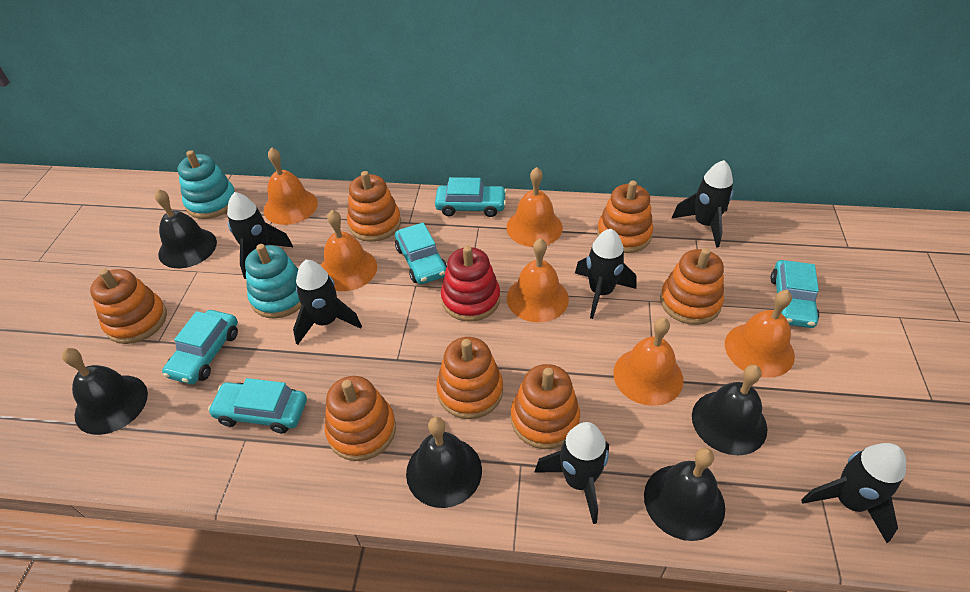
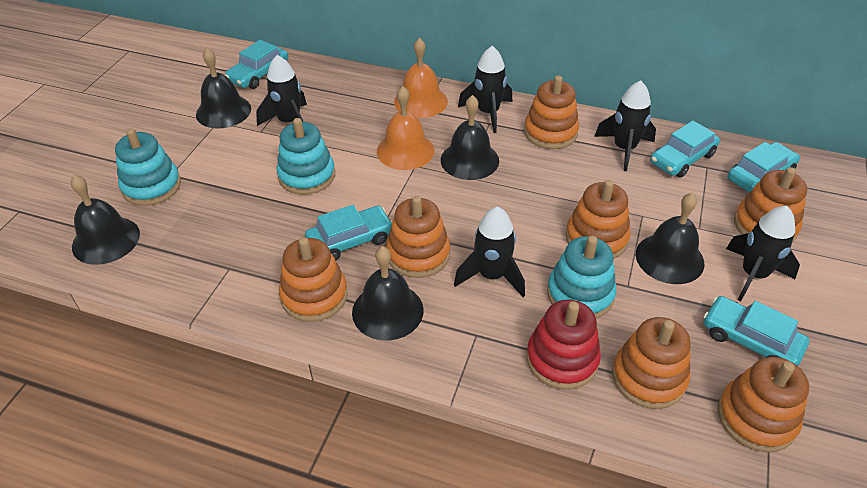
black rocket: [227,192,293,279] [293,260,362,345] [535,422,609,524] [575,229,637,319] [672,160,733,248] [801,443,906,543] = 6 -> [256,55,307,126] [454,207,525,297] [458,46,512,133] [594,80,656,171] [726,206,800,301] = 5
orange bell: [264,147,318,225] [320,210,377,291] [506,167,563,247] [507,238,569,322] [613,318,683,406] [725,290,795,378] = 6 -> [377,86,434,170] [394,38,448,118] = 2
turquoise stacking toy: [177,150,235,219] [245,244,302,319] = 2 -> [115,128,181,206] [277,118,335,195] [547,236,616,318] = 3

